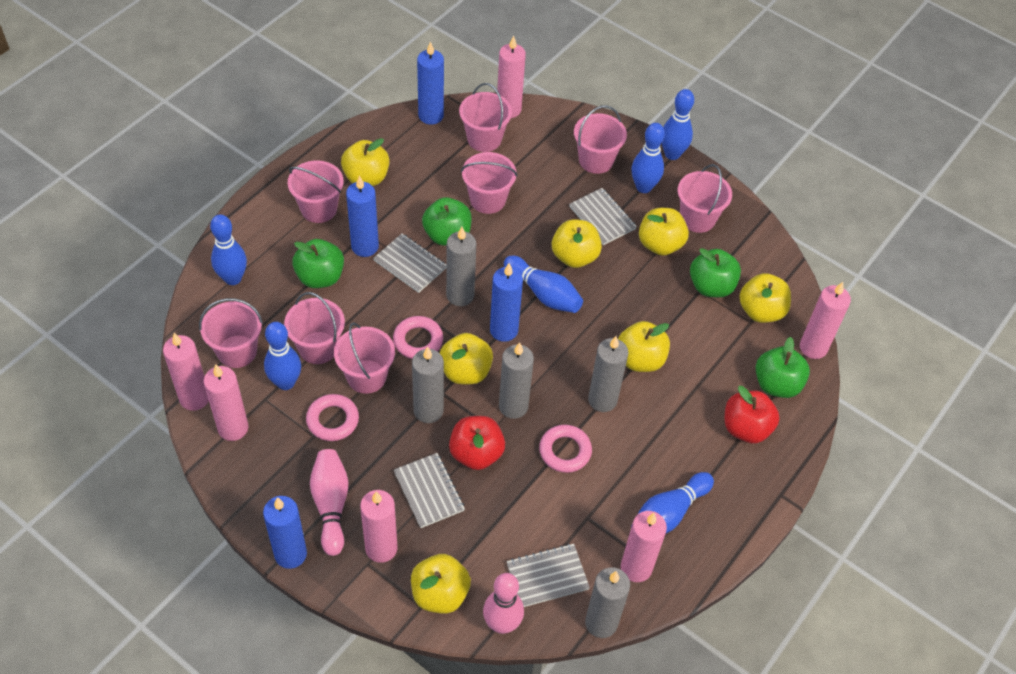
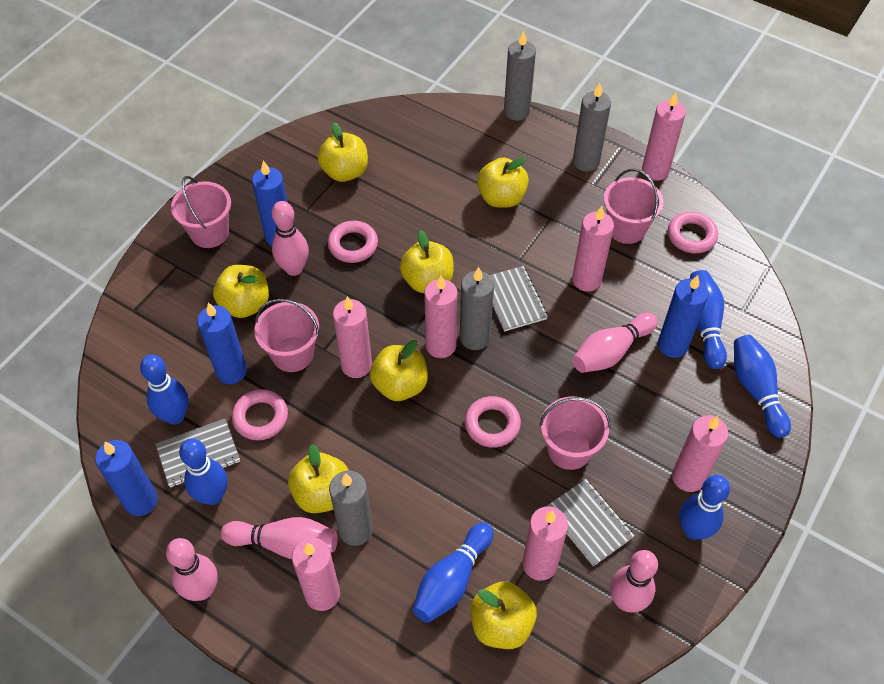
green apple: [292,239,344,288] [422,197,472,246] [690,248,741,297] [756,337,810,398] = 4 -> none = 0
grey candle: [412,347,444,423] [446,227,476,306] [499,342,534,419] [585,567,630,638] [588,336,629,412] = 5 -> [329,471,373,546] [460,267,494,350] [504,31,536,121] [573,83,611,171] = 4
grey notebook: [373,234,446,293] [394,453,465,528] [507,544,590,607] [569,188,637,245] = 4 -> [156,419,240,488] [490,266,548,331] [546,479,634,566] = 3
pink bowling pin: [310,449,348,556] [483,573,524,634] = 2 -> [166,538,218,601] [221,517,337,559] [272,201,309,276] [573,313,658,373] [610,550,658,613] = 5
pink bucket: [199,298,263,368] [284,292,345,364] [288,161,344,223] [334,322,395,394] [459,83,512,152] [461,152,518,214] [574,105,627,174] [678,164,732,233] = 8 -> [171,176,231,248] [254,299,319,372] [539,396,610,470] [604,169,663,244] = 4
pink candle: [163,333,209,411] [204,364,249,441] [360,490,398,563] [497,35,526,118] [621,511,667,582] [800,282,851,359] = 6 -> [292,538,340,611] [333,296,372,378] [424,276,458,358] [523,506,568,581] [572,206,614,292] [642,92,686,181] [672,415,728,492] = 7
pink ring: [306,394,359,441] [393,316,443,359] [539,425,592,473] = 3 -> [232,389,288,440] [328,221,378,263] [465,396,521,448] [668,212,718,253] = 4
red apple: [449,416,505,470] [725,386,780,444] = 2 -> none = 0

